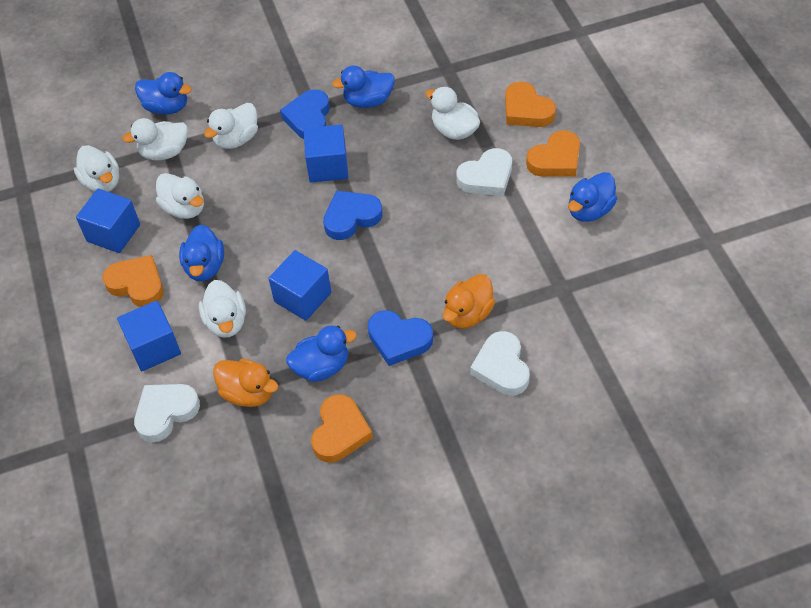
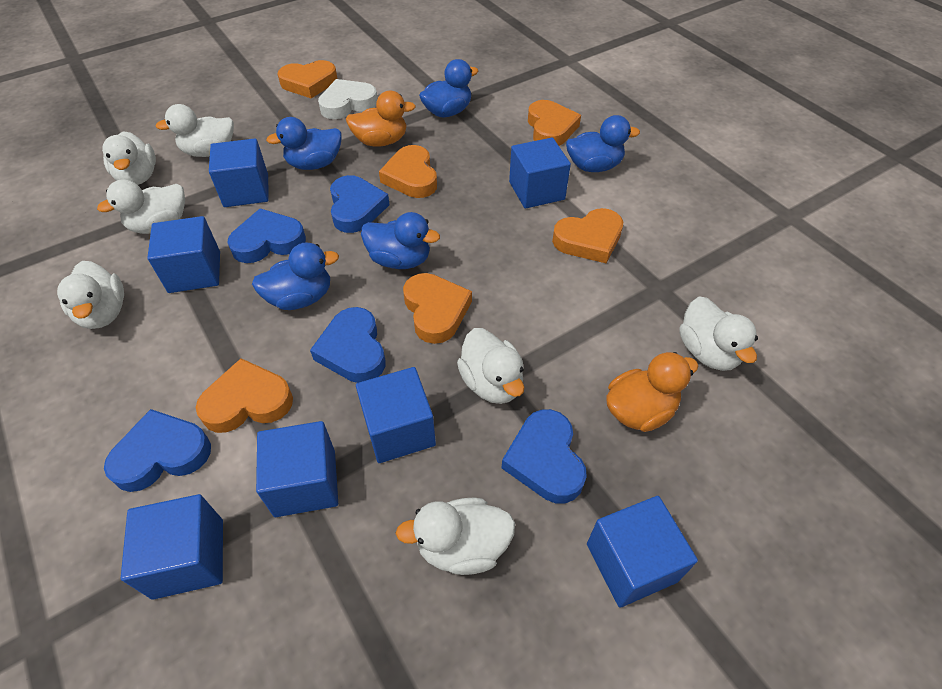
blue cube: [76,189,140,253] [117,300,181,371] [268,250,332,321] [304,125,348,183] = 4 -> [121,494,223,600] [147,216,220,293] [209,138,269,207] [256,421,338,517] [356,367,436,463] [509,138,571,209] [587,496,698,608] = 7
blue heart: [280,89,330,139] [323,191,383,240] [368,310,433,366] = 3 -> [104,409,211,492] [227,208,306,263] [310,307,385,383] [330,175,390,233] [502,409,587,503] = 5
orange heart: [102,255,164,307] [311,394,373,462] [505,82,556,127] [526,130,580,177] = 4 -> [196,358,293,433] [278,60,337,98] [379,145,437,198] [403,273,472,344] [528,100,581,146] [552,208,623,263] = 6
white duck: [74,145,119,192] [122,118,188,160] [156,173,204,219] [199,280,246,338] [204,103,258,149] [425,87,480,140] = 6 -> [57,261,124,329] [97,180,185,234] [102,131,156,185] [156,104,234,157] [395,497,515,575] [457,328,525,404] [679,296,758,371] = 7
white heart: [134,384,200,442] [456,148,512,196] [470,331,530,396] = 3 -> [318,79,378,119] = 1

